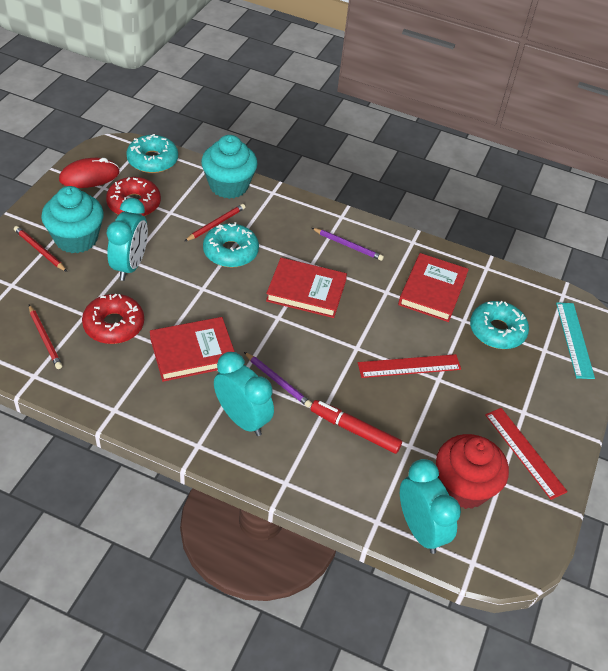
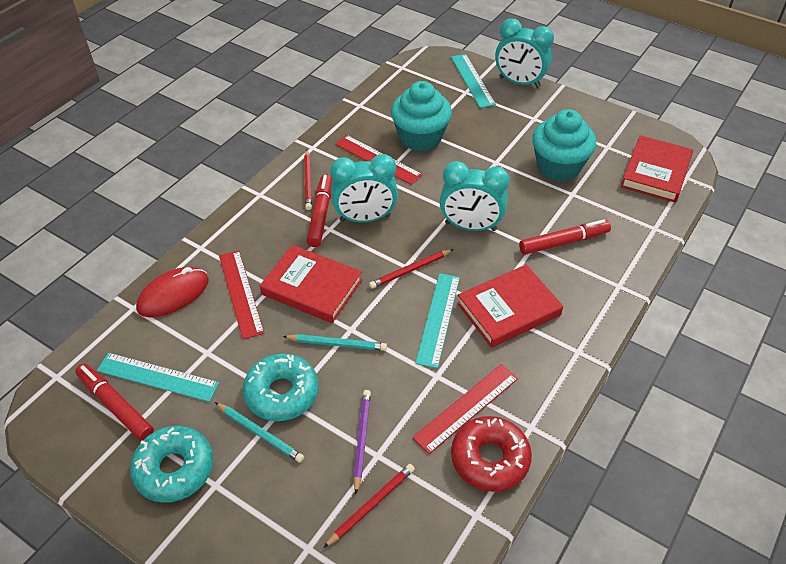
purple pencil: [244,352,312,407] [312,228,384,261] = 2 -> [353,390,371,494] = 1
red cupcake: [436,434,509,509] = 1 -> none = 0
red donut: [82,294,144,344] [106,177,161,216] = 2 -> [451,416,532,492] = 1
red marker: [310,400,402,454] = 1 -> [75,363,154,441] [307,174,332,247] [519,219,611,255] = 3
red ruler: [358,354,461,378] [485,408,568,500] = 2 -> [219,250,264,339] [335,135,423,185] [412,364,518,454] = 3
turquoise donut: [126,134,178,173] [203,222,259,267] [470,301,529,349] = 3 -> [130,426,213,503] [243,354,319,421] = 2
turquoise pencil: none = 0 -> [215,402,304,463] [283,334,387,351] = 2
turquoise ruler: [556,302,595,379] = 1 -> [97,353,219,402] [415,273,460,368] [451,54,496,108] = 3

